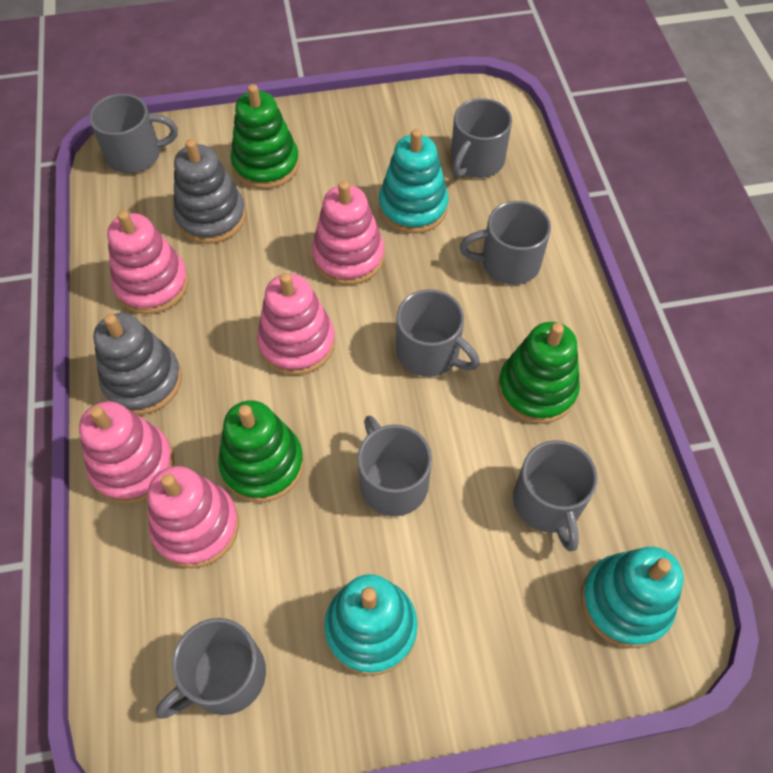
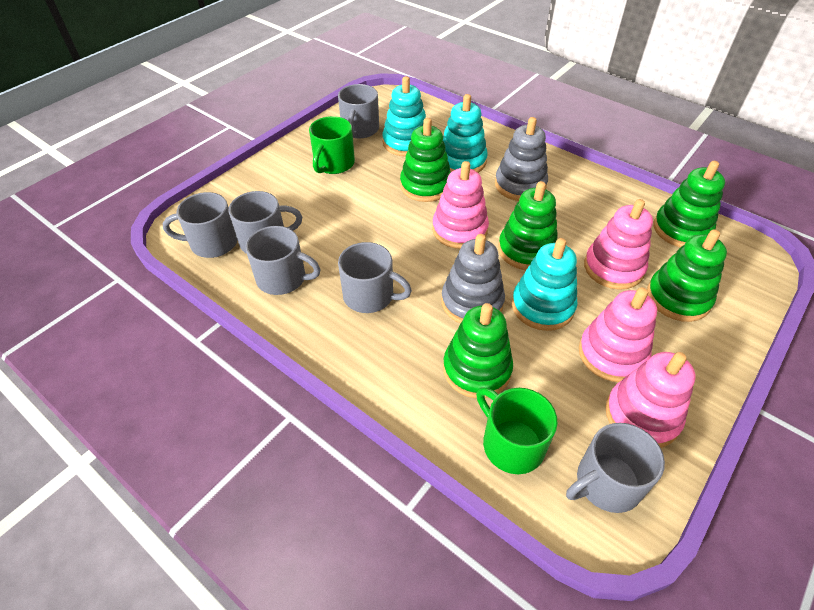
green mug: none = 0 -> [309,116,355,174] [476,387,558,474] = 2
green stacking toy: [218,400,304,503] [231,84,299,189] [498,322,580,424] = 3 -> [400,118,451,202] [443,303,513,398] [498,181,558,270] [647,229,727,322] [654,161,725,247] = 5
grey mug: [89,94,178,173] [156,618,266,719] [358,415,432,516] [396,289,480,377] [451,98,512,178] [460,201,551,285] [513,440,598,552] = 7 -> [163,192,237,258] [228,191,302,254] [245,226,321,295] [338,84,379,138] [338,242,412,313] [566,423,665,513] = 6
pink stacking toy: [79,401,174,504] [107,210,189,314] [148,466,239,568] [257,273,335,375] [312,181,384,285] = 5 -> [432,161,489,249] [579,287,657,382] [584,199,653,290] [605,352,695,448] = 4

